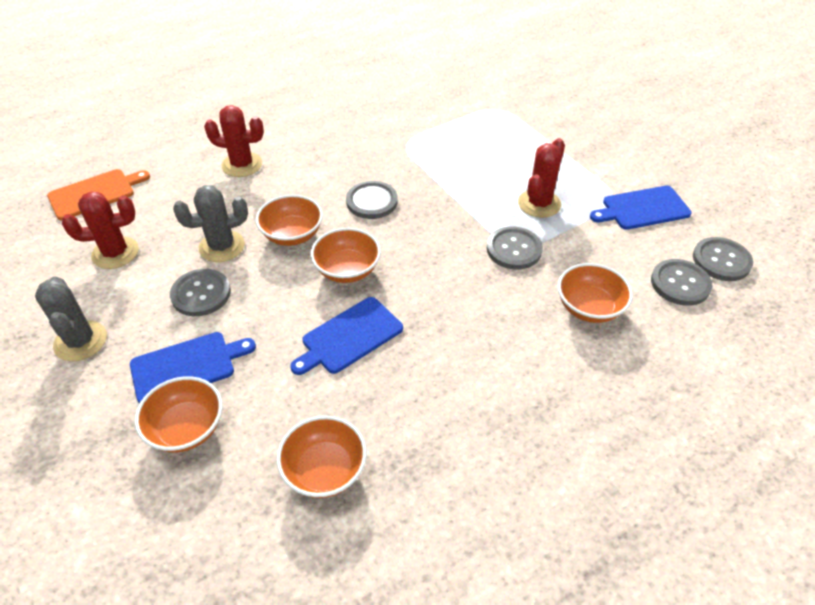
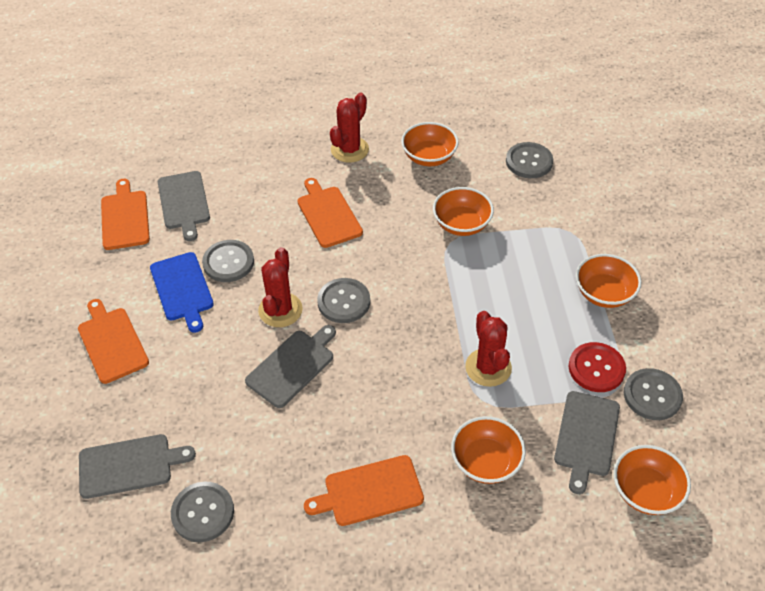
blue cutting board: [130,332,256,404] [290,297,403,375] [590,186,692,230] = 3 -> [150,252,214,333] = 1
grey cactus: [35,277,107,361] [173,185,248,262] = 2 -> none = 0
grey cutting board: none = 0 -> [79,434,196,499] [158,171,210,241] [245,325,336,408] [554,391,620,494] = 4
orange cutting board: [47,169,150,220] = 1 -> [78,299,149,384] [101,179,150,250] [298,178,363,248] [304,455,424,526] = 4
red button: none = 0 -> [569,342,626,392] = 1

